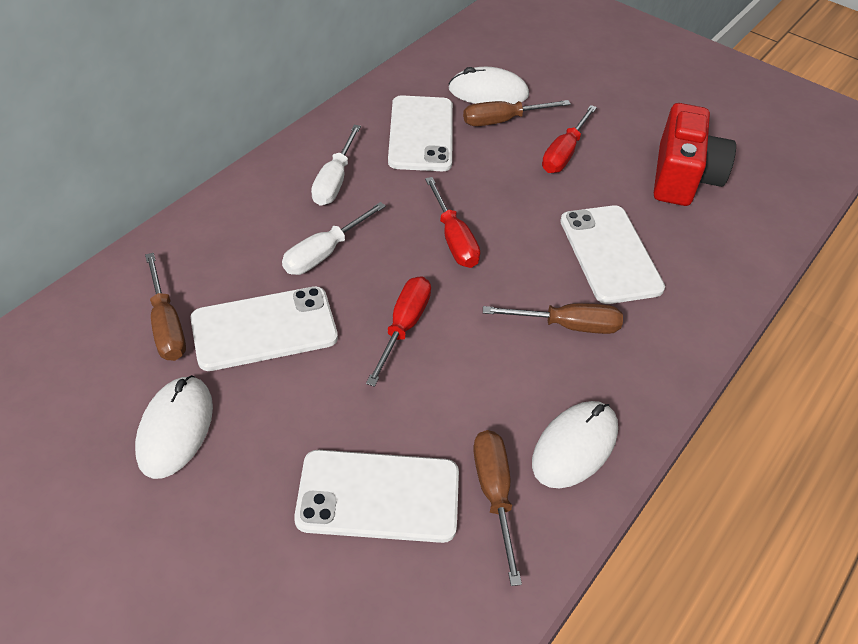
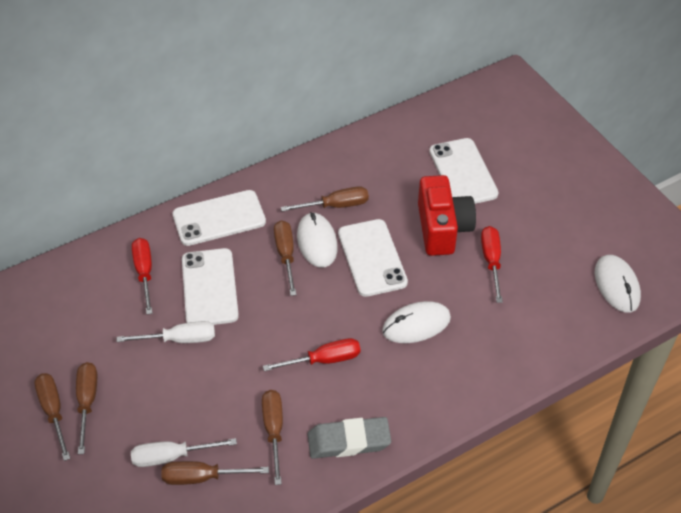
brown screwdriver: [145,253,186,361] [463,100,571,126] [473,430,522,586] [483,303,623,334] = 4 -> [35,373,70,461] [76,362,97,454] [161,461,269,485] [262,390,283,485] [274,220,296,296] [281,186,369,212] = 6
grey eraser: none = 0 -> [308,417,391,459] = 1

